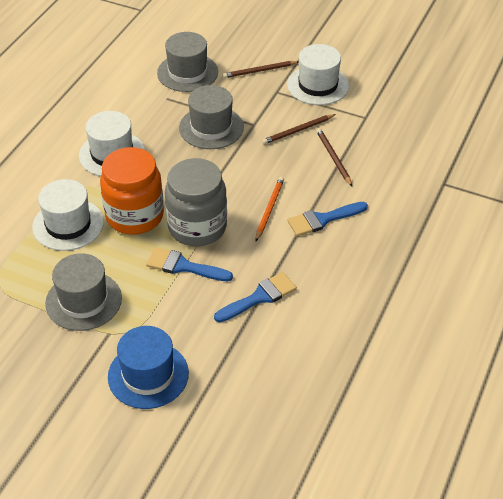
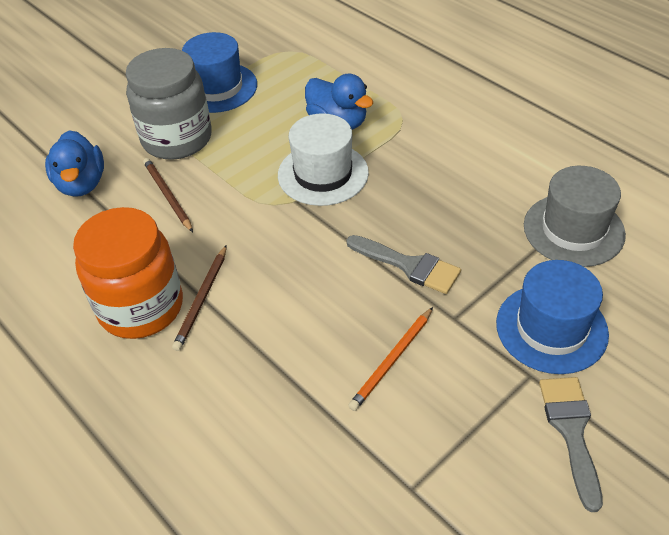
blue brush: [146,247,233,281] [214,272,297,322] [287,202,368,236] = 3 -> none = 0
blue duck: none = 0 -> [45,130,104,197] [305,74,373,130] = 2
blue hat: [108,326,189,409] = 1 -> [182,32,257,113] [496,260,609,374] = 2
brown pencil: [223,61,299,78] [262,114,336,144] [316,128,352,186] = 3 -> [143,158,193,232] [172,245,227,351] = 2
grey brush: none = 0 -> [346,235,461,294] [539,377,603,512] = 2
grey hat: [45,253,122,331] [157,32,218,92] [179,85,244,149] = 3 -> [524,166,626,267] = 1
white hat: [32,179,104,251] [79,111,145,176] [287,44,349,105] = 3 -> [278,113,369,206] = 1

